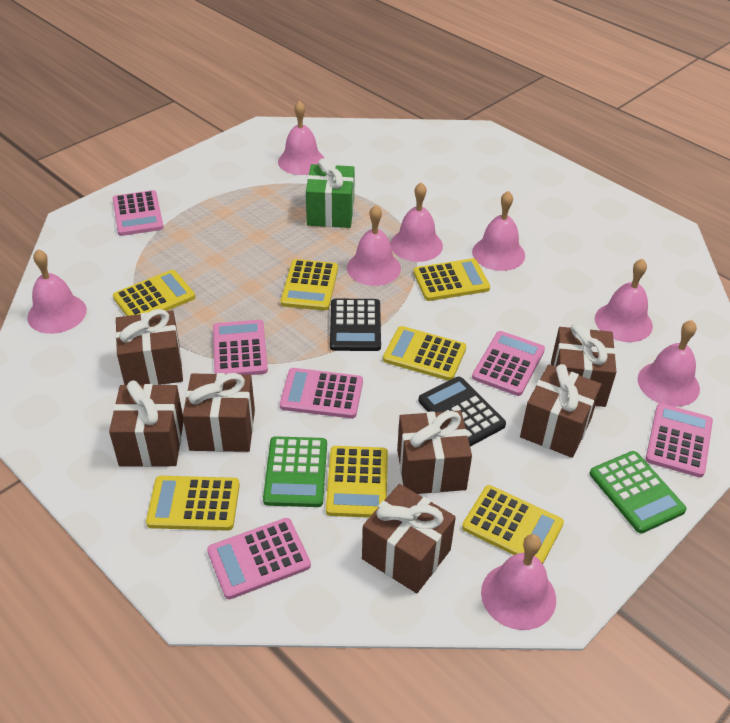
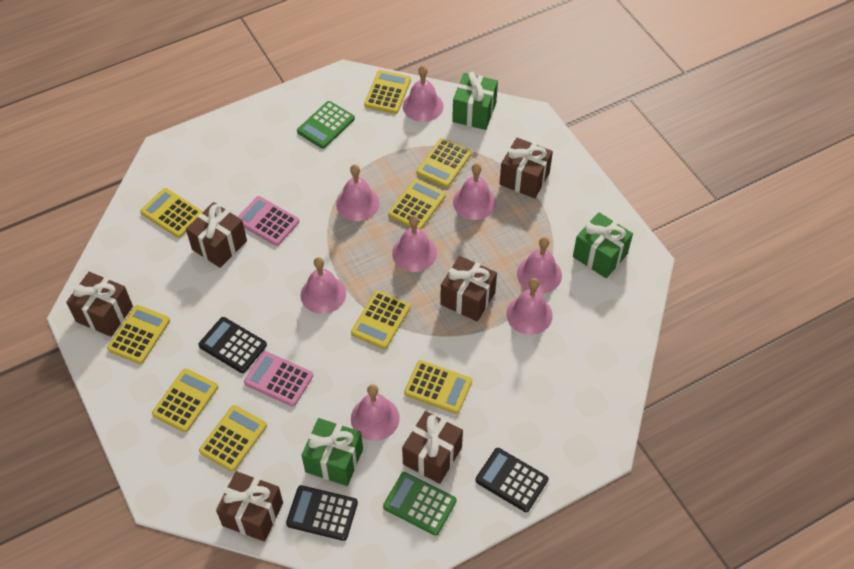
black calculator: [330,299,381,351] [418,377,506,447] = 2 -> [198,317,267,373] [286,485,358,541] [475,448,548,512] = 3
brown gift: [109,380,184,467] [115,309,183,385] [183,373,255,452] [362,484,456,593] [397,411,472,494] [520,364,601,458] [551,323,616,407] = 7 -> [66,272,133,337] [186,202,247,268] [216,471,283,542] [402,411,463,484] [440,256,497,322] [499,138,553,198] = 6
green gift: [306,158,355,228] = 1 -> [302,418,363,486] [452,72,498,130] [573,212,633,278] = 3
pink calculator: [113,190,164,236] [207,518,311,599] [213,320,268,375] [280,368,363,418] [472,331,545,396] [646,403,713,478] = 6 -> [238,196,299,246] [244,351,313,407] = 2
yellow calculator: [113,270,195,316] [146,476,240,531] [281,259,338,311] [326,446,388,518] [383,326,466,381] [413,258,490,301] [462,485,564,564] = 7 -> [107,305,170,364] [140,188,203,238] [152,368,218,432] [199,405,267,472] [351,291,410,349] [364,70,411,114] [388,179,446,229] [404,360,472,414] [417,138,472,188] = 9

